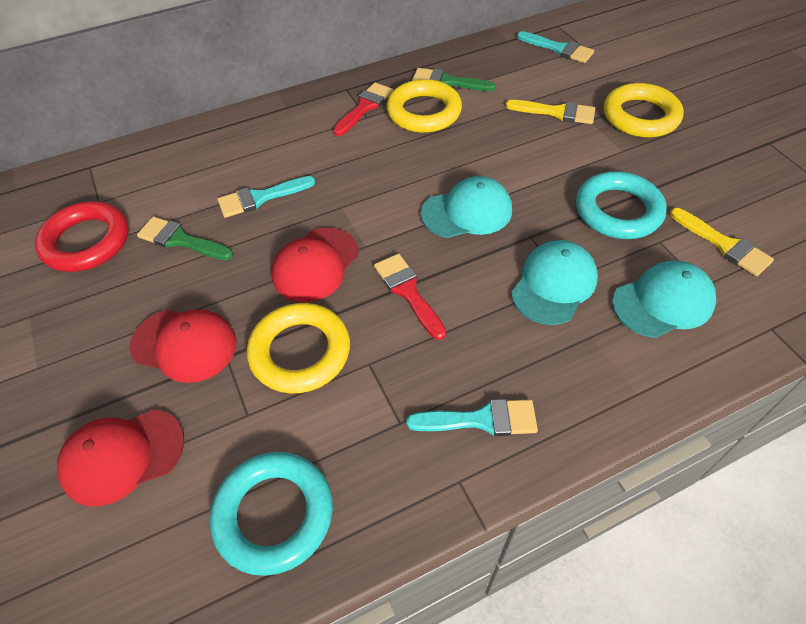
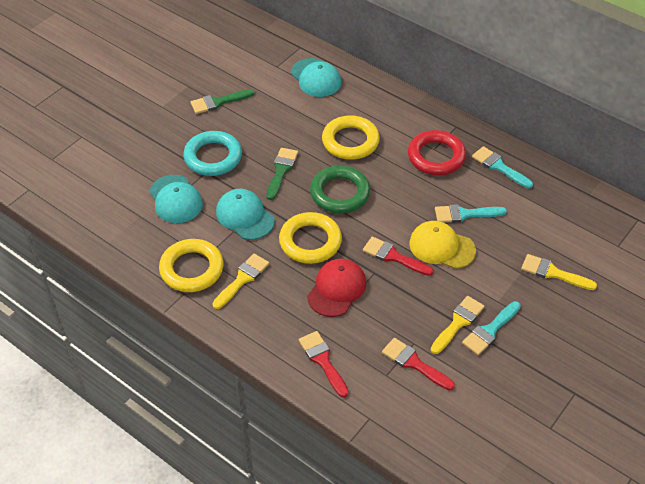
green ring: none = 0 -> [310,166,370,213] = 1
red brush: [333,83,393,136] [374,254,446,340] = 2 -> [299,331,349,398] [363,237,433,276] [382,338,455,391] = 3
red cap: [57,409,184,506] [130,309,237,383] [272,227,359,302] = 3 -> [307,259,366,317] = 1
turquoise ring: [210,452,333,576] [576,171,667,239] = 2 -> [183,131,242,176] = 1
yellow brush: [506,100,595,124] [670,208,774,276] = 2 -> [212,254,269,309] [431,296,485,354] [521,254,597,290] = 3
yellow cap: none = 0 -> [409,221,476,269] = 1

